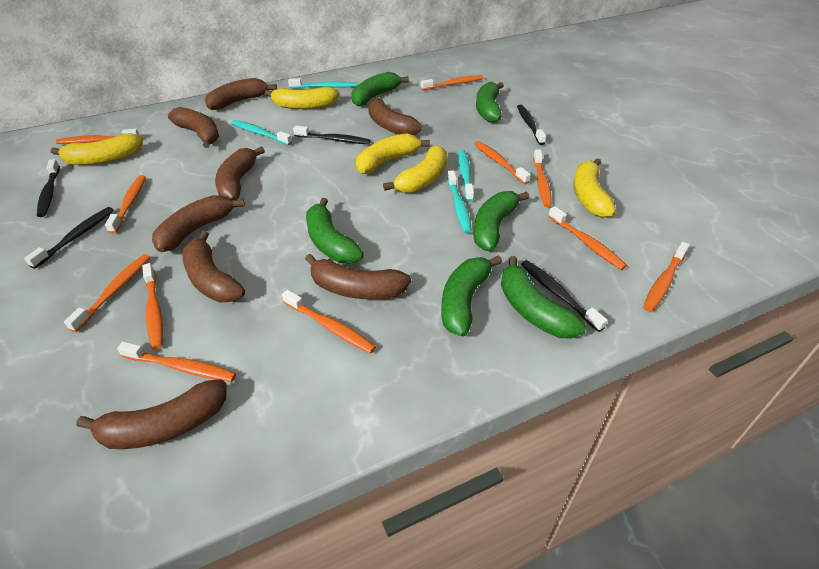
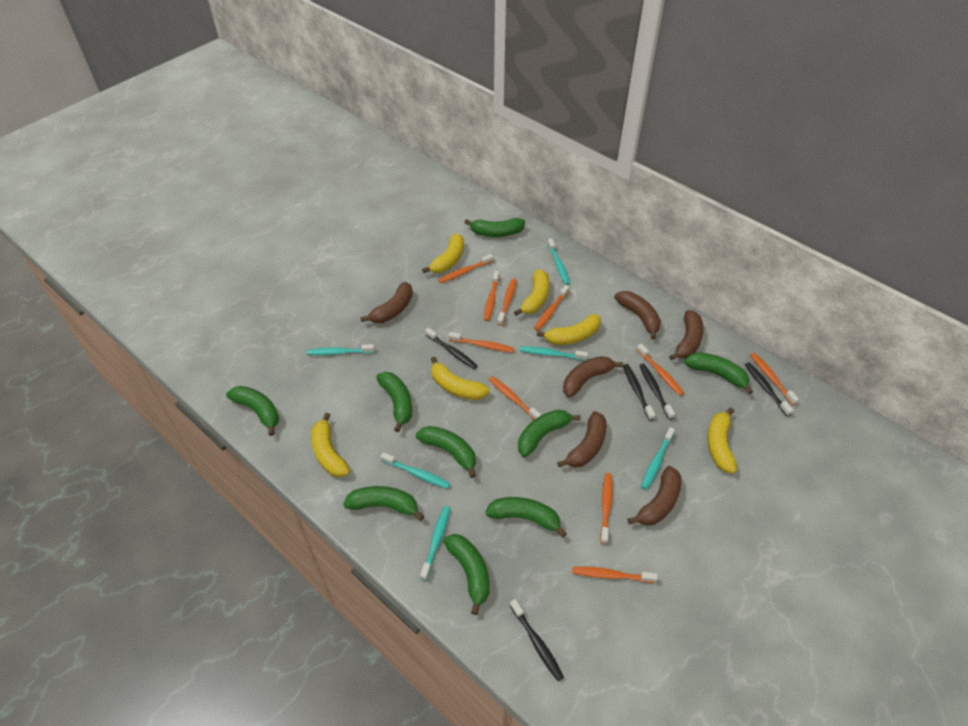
brown banana: [76,379,227,449] [152,195,245,252] [168,107,219,148] [182,231,245,303] [205,78,277,110] [215,146,265,201] [305,254,411,299] [368,97,422,135] = 8 -> [360,282,413,323] [557,411,607,467] [563,356,623,398] [614,291,661,340] [627,466,681,526] [669,310,704,361] = 6
green banana: [306,198,364,263] [351,72,409,106] [441,255,502,336] [474,191,529,251] [476,82,504,123] [501,256,586,339] = 6 -> [226,386,279,436] [343,486,424,521] [376,372,412,432] [416,426,476,478] [443,534,490,615] [464,218,525,237] [485,497,567,538] [518,410,581,457] [684,352,753,394] = 9
orange toothbrush: [56,129,139,144] [64,254,150,332] [105,175,146,234] [117,342,236,382] [142,263,163,350] [282,290,376,354] [421,75,483,90] [475,141,531,184] [533,149,552,207] [548,206,627,270] [643,242,690,312] = 11 -> [438,254,493,283] [449,332,514,353] [484,271,499,321] [489,376,541,420] [497,278,517,326] [534,285,570,331] [572,567,657,583] [600,473,613,544] [636,343,684,396] [750,353,799,405] = 10
turquoise toothbrush: [231,120,292,145] [288,78,357,88] [447,170,472,233] [458,150,474,202] = 4 -> [307,344,374,355] [380,452,450,489] [420,506,450,581] [520,346,588,361] [547,238,570,285] [641,427,675,490] = 6
yellow banana: [51,134,143,165] [265,87,339,109] [356,133,430,174] [383,145,447,193] [573,158,616,218] = 5 -> [311,413,350,477] [422,233,464,273] [431,356,490,400] [514,269,549,316] [537,314,601,345] [707,408,737,473] = 6

